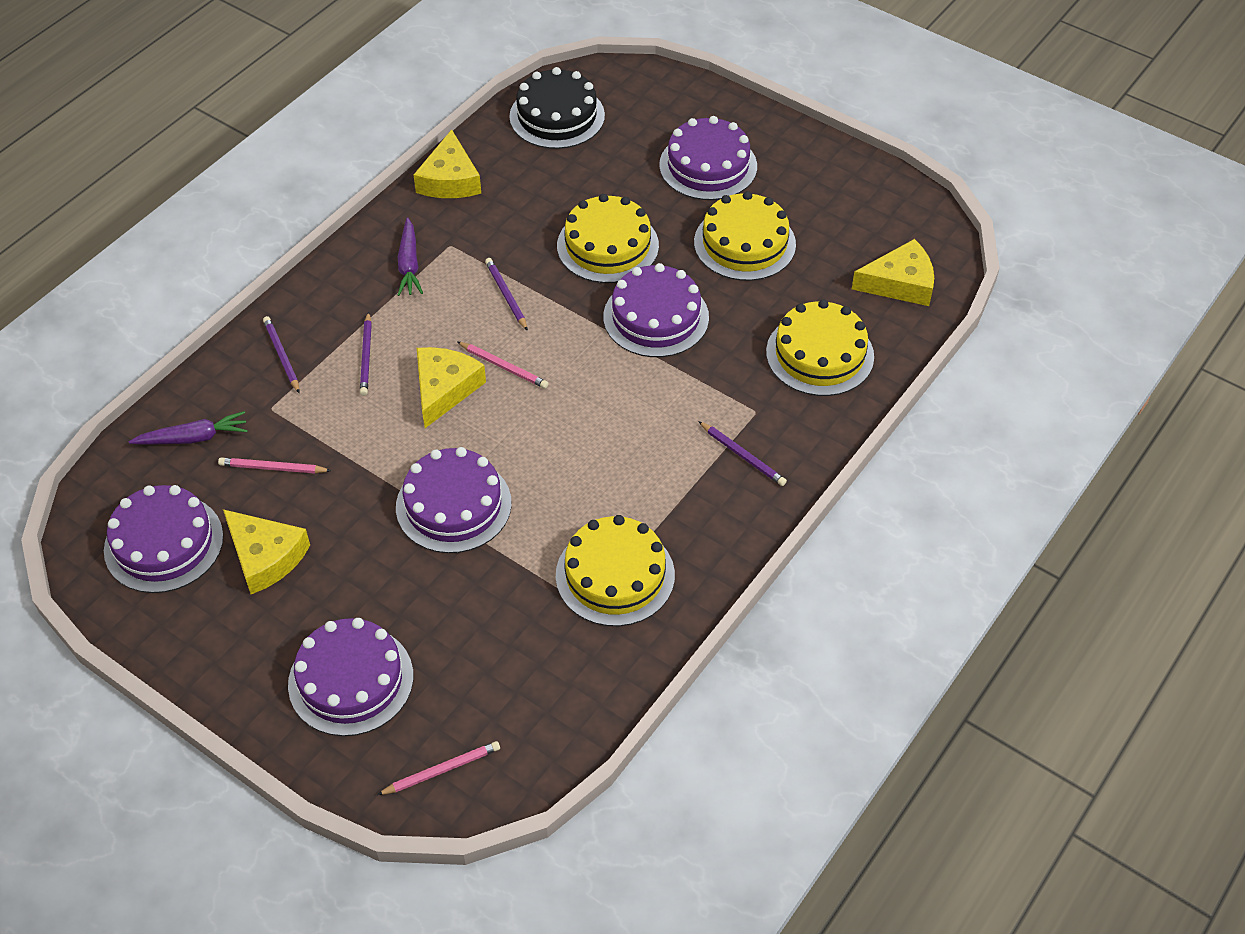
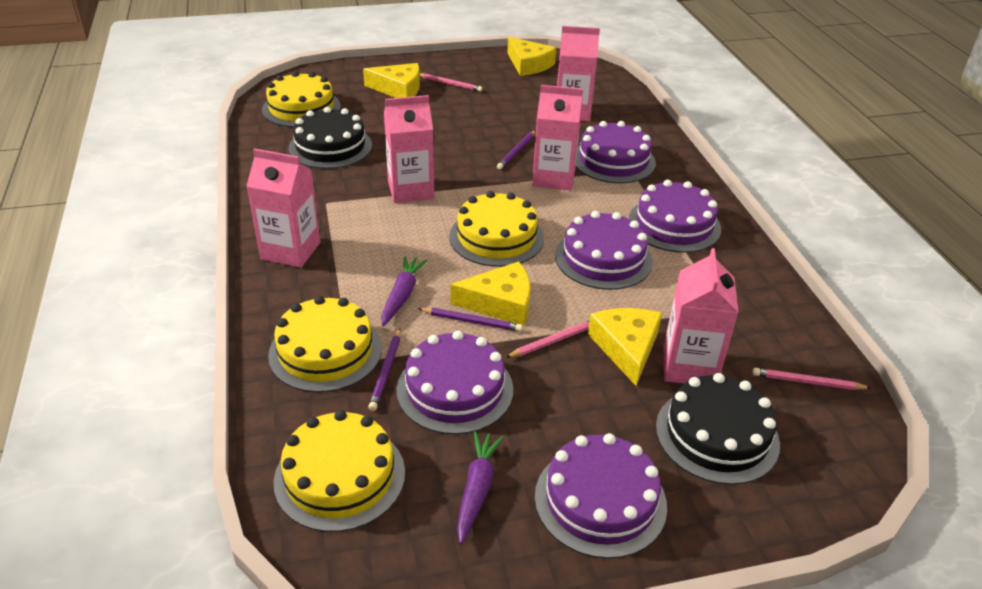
black cake: [509,67,605,149] = 1 -> [289,107,372,169] [656,373,780,485] = 2
pink carton: none = 0 -> [246,148,321,268] [384,95,434,203] [532,85,583,191] [557,26,600,121] [664,248,738,384] = 5
purple pencil: [263,316,300,393] [360,312,372,396] [485,258,528,331] [698,421,787,486] = 4 -> [368,329,401,411] [418,308,523,332] [497,130,536,169] = 3

